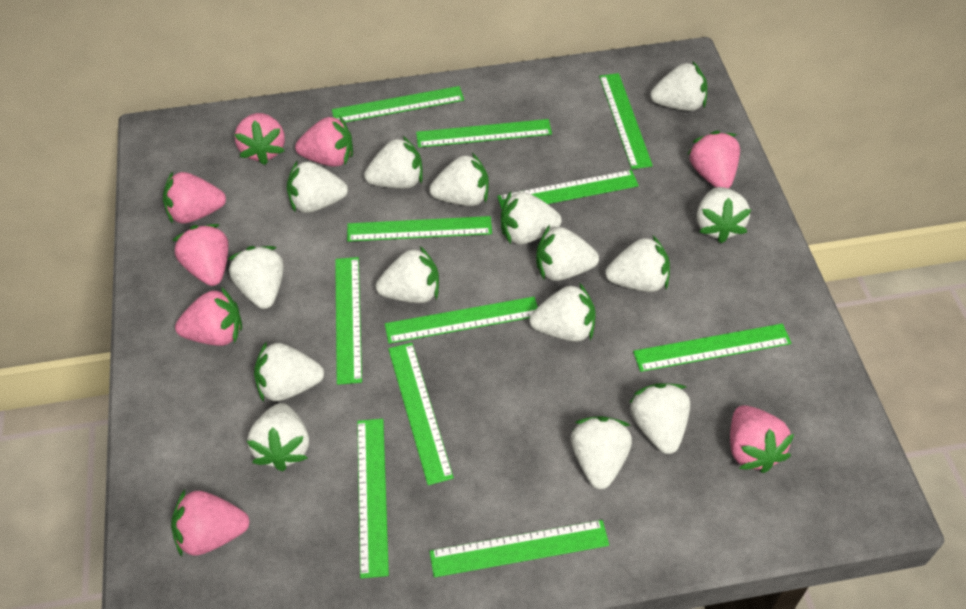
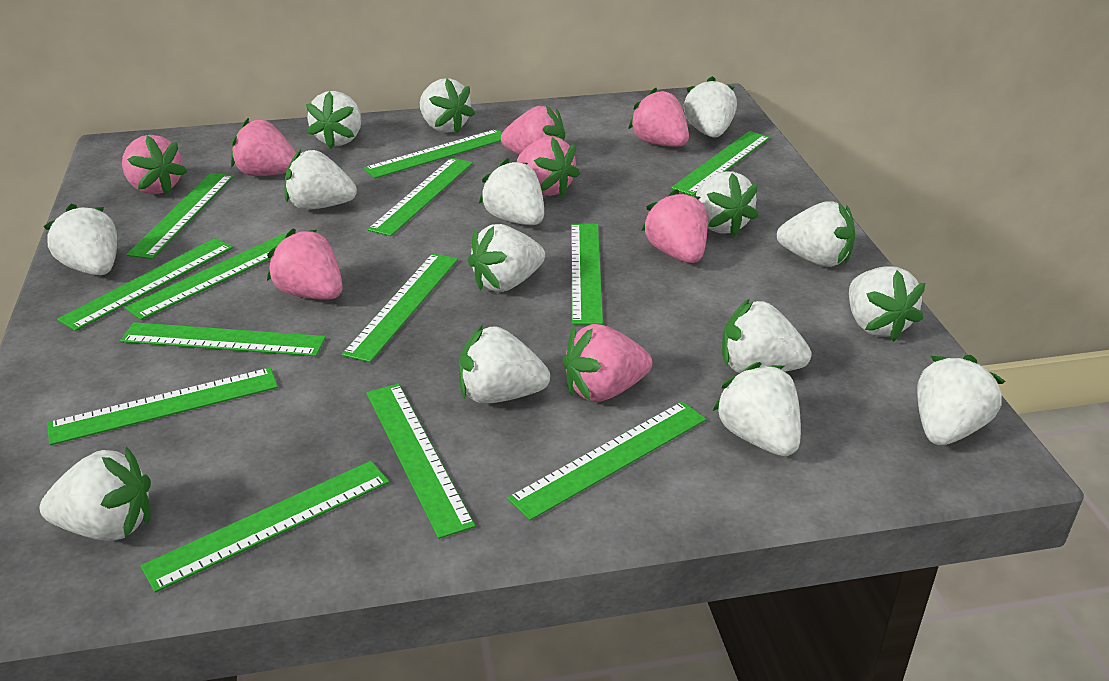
green ruler: [332,86,464,122] [335,257,362,385] [347,216,492,242] [357,419,389,579] [385,297,538,344] [388,343,454,485] [416,119,552,148] [430,520,609,578] [497,170,639,209] [599,73,653,169] [633,324,791,372] = 11 -> [47,368,278,445] [57,238,233,331] [120,322,326,356] [124,234,286,320] [126,173,234,259] [140,461,389,593] [342,253,458,362] [363,129,502,178] [367,384,475,539] [368,158,473,236] [507,402,706,521] [571,224,603,325] [671,131,770,196] = 13

